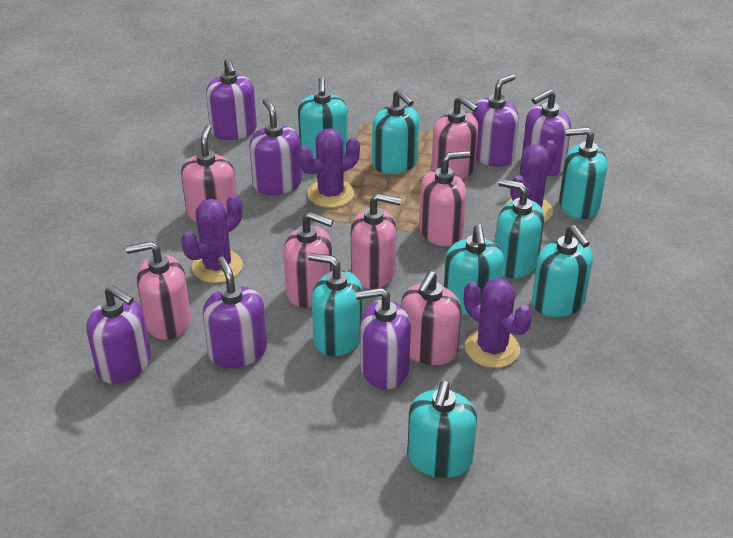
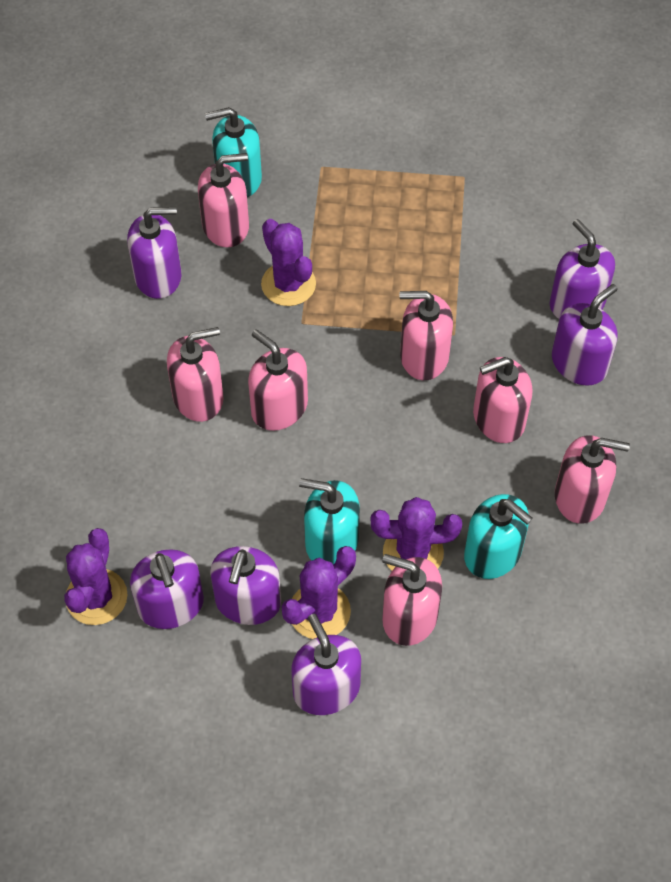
purple soap dispenser: [86,285,151,384] [203,256,267,368] [206,58,257,140] [249,98,302,195] [355,288,411,389] [472,74,519,167] [522,89,571,176] = 7 -> [127,207,181,299] [130,549,204,629] [210,546,281,625] [291,614,361,715] [550,219,615,319] [552,284,618,386] = 6
turquoise soap dispenser: [298,77,348,159] [308,253,363,356] [372,89,419,174] [407,381,477,478] [444,224,504,315] [495,179,544,278] [532,225,593,317] [559,127,607,219] = 8 -> [205,107,262,197] [299,478,360,564] [464,494,533,579] = 3

